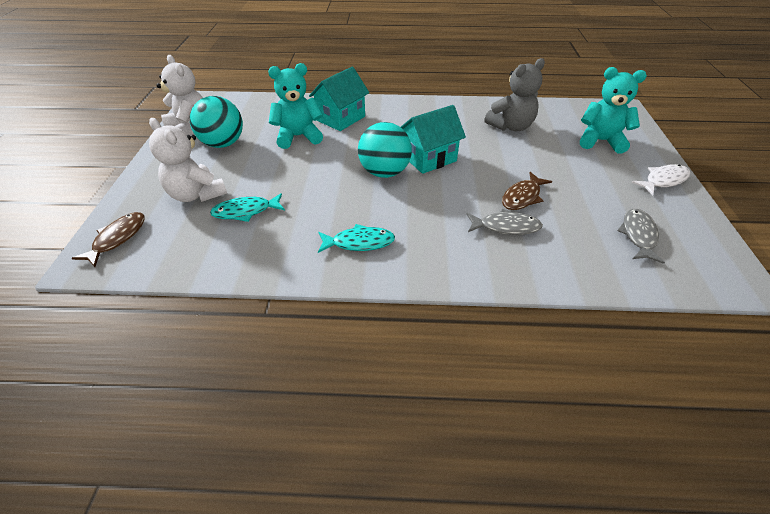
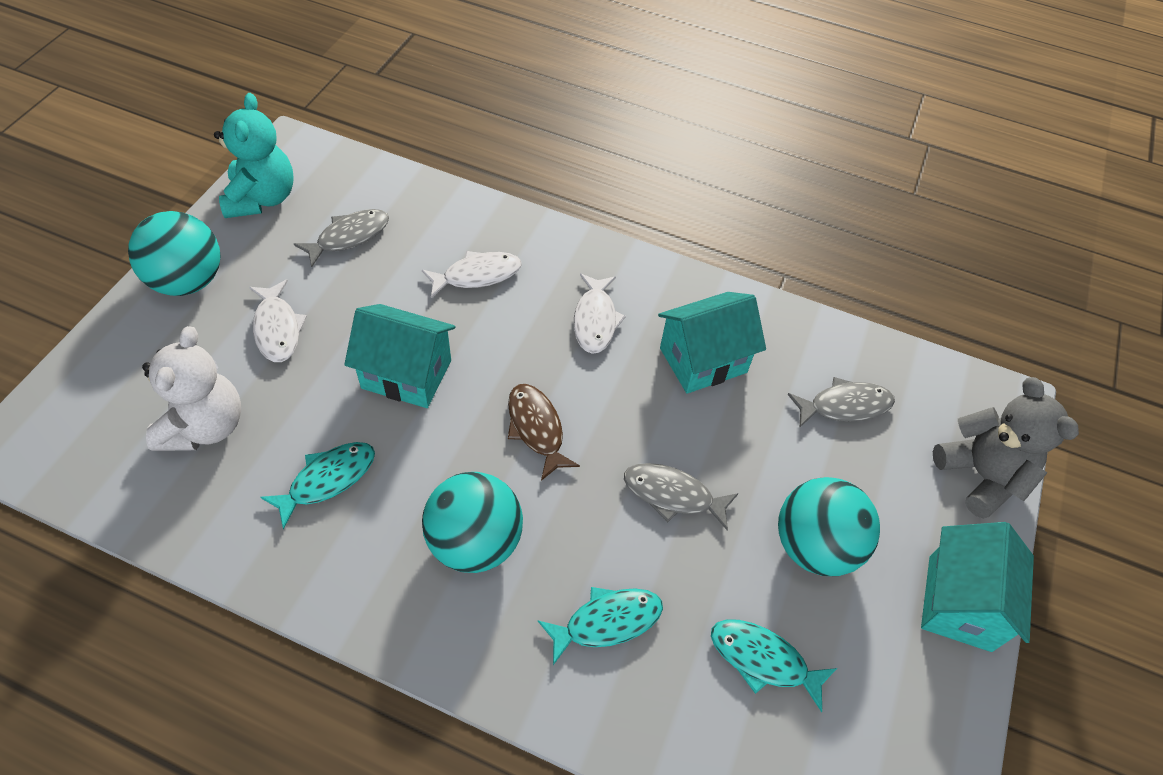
brown fish: [72,212,145,267] [502,172,552,210] = 2 -> [508,384,580,481] = 1
grey fish: [466,209,543,235] [617,209,665,264] = 2 -> [294,209,389,267] [624,463,738,530] [787,377,895,427] = 3
turquoise ball: [190,96,243,148] [358,122,412,178] = 2 -> [128,211,220,296] [422,472,523,573] [778,477,880,576] = 3
turquoise fish: [210,193,285,222] [318,224,395,253] = 2 -> [260,442,375,529] [538,587,663,665] [711,619,837,712] = 3
turquoise house: [309,67,369,131] [401,105,466,174] = 2 -> [344,304,455,408] [658,292,766,394] [921,522,1034,652] = 3
turquoise teddy bear: [268,63,323,149] [580,67,647,154] = 2 -> [214,93,294,218] = 1
white fish: [632,164,690,196] = 1 -> [249,280,307,362] [422,251,521,298] [574,274,626,354] = 3
white teddy bear: [149,118,227,202] [157,55,203,136] = 2 -> [142,326,241,451] = 1

